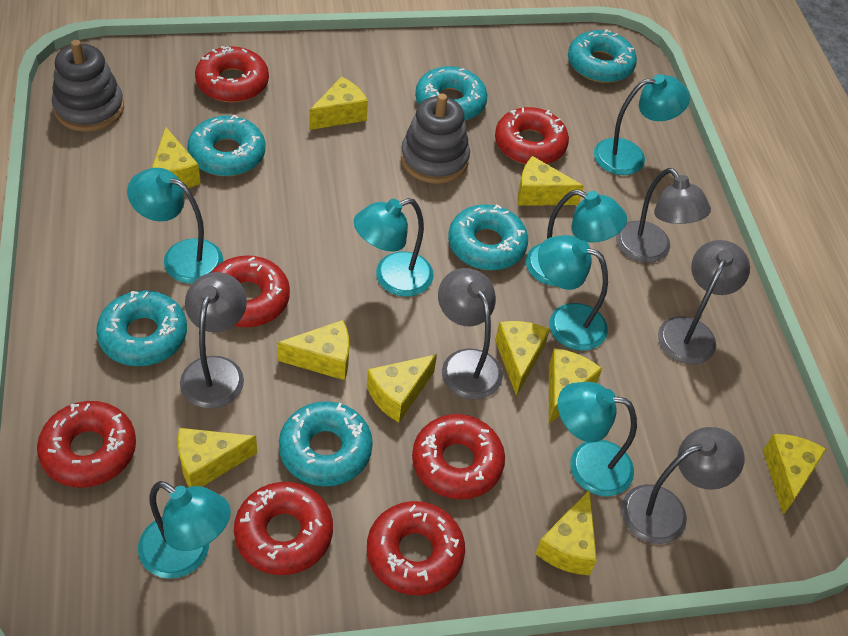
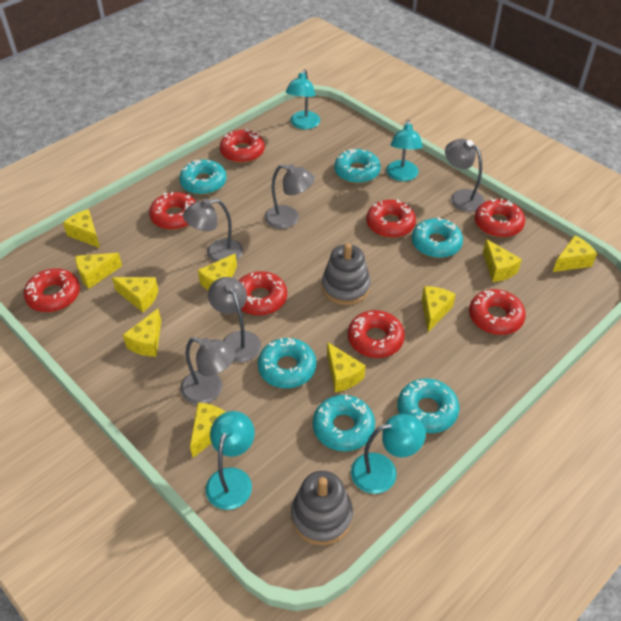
red donut: [37,401,136,487] [195,46,269,103] [211,255,290,327] [234,482,333,575] [367,501,465,595] [412,414,505,499] [495,107,569,164] = 7 -> [24,269,80,312] [149,192,196,230] [220,129,265,163] [238,271,287,316] [348,310,405,358] [366,199,416,238] [469,289,526,335] [475,198,525,237] = 8
turquoise lamp: [127,168,223,284] [138,481,231,579] [354,198,434,297] [526,189,627,286] [538,235,608,351] [558,382,637,496] [594,74,690,175] = 7 -> [206,411,255,510] [286,69,320,129] [351,414,426,494] [386,119,423,181] = 4

